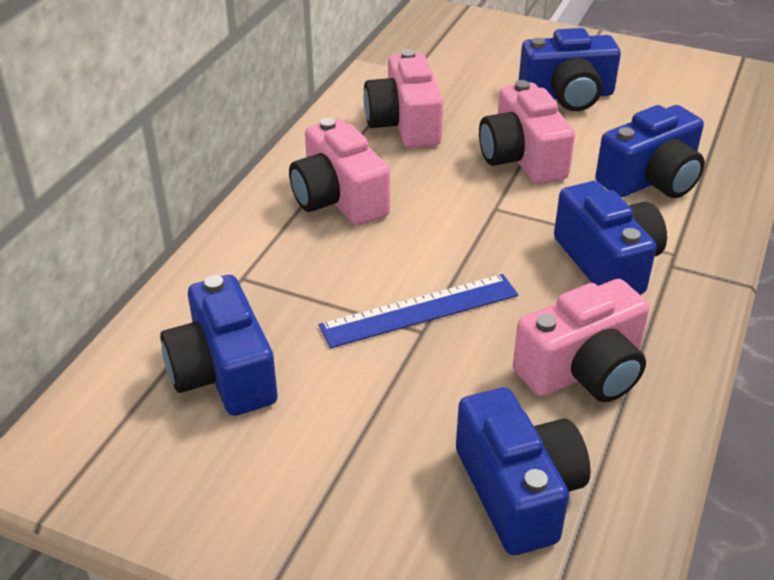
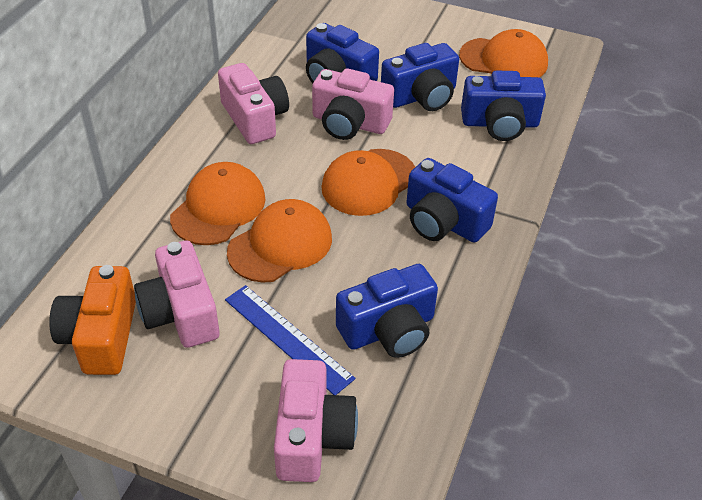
orange camera: none = 0 -> [49,265,136,375] = 1
orange cap: none = 0 -> [170,162,266,245] [227,199,332,283] [321,149,415,216] [459,29,548,77] = 4

